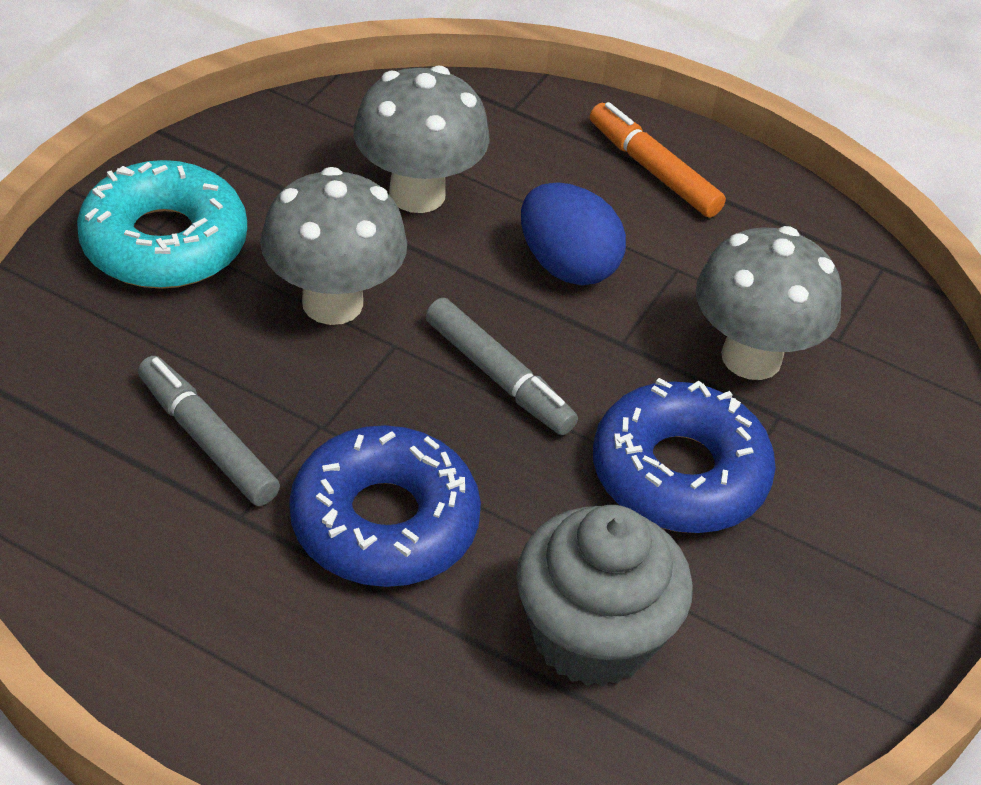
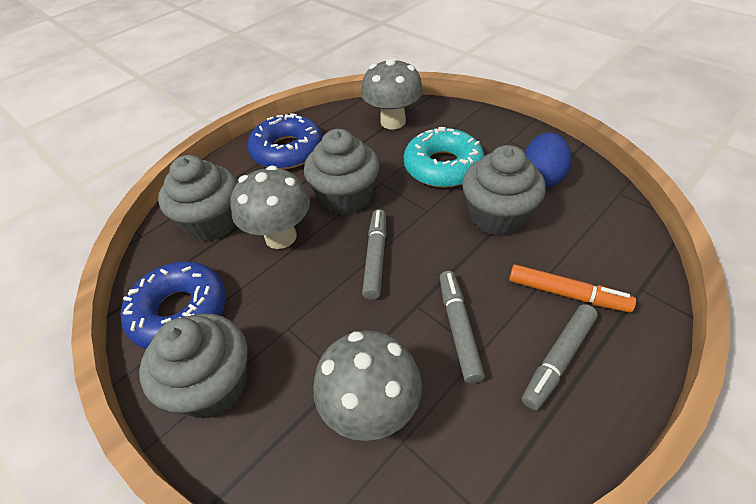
grey cupcake: [516,505,693,687] = 1 -> [139,313,247,419] [158,155,237,241] [304,129,379,215] [462,145,546,236] = 4
grey marker: [138,356,280,506] [426,298,578,435] = 2 -> [362,209,386,300] [440,271,485,383] [522,304,598,410] = 3

